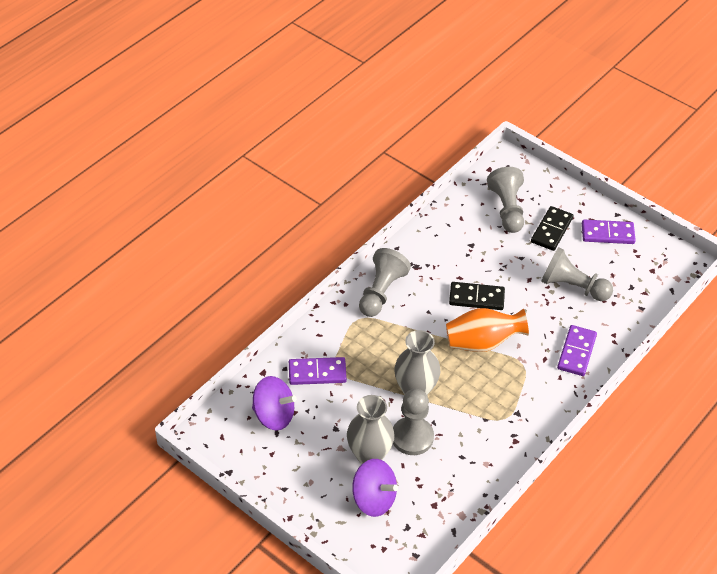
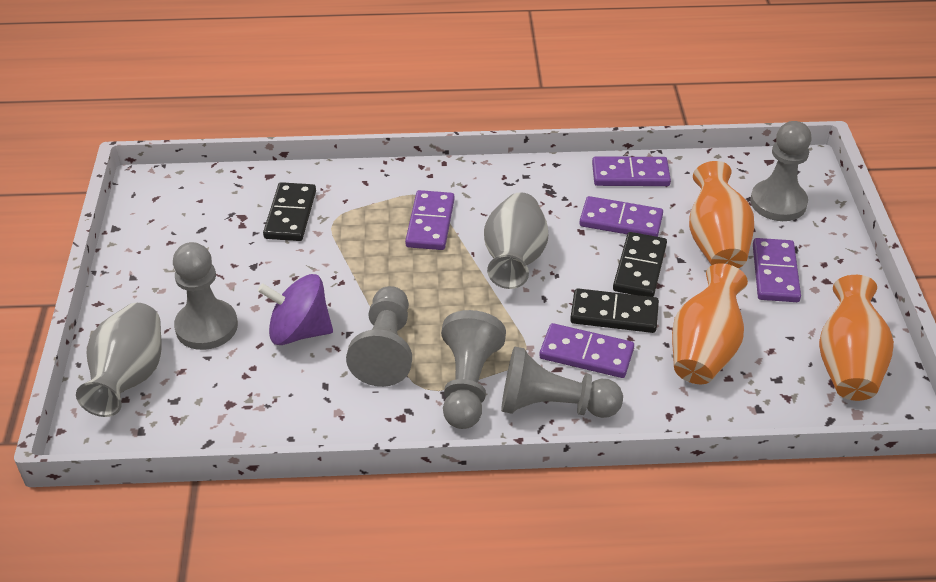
black domino: [449,282,505,310] [531,206,573,251] = 2 -> [263,182,316,241] [570,288,659,333] [613,232,667,297] = 3
grey pawn: [359,248,411,317] [393,389,434,455] [487,167,524,233] [541,247,613,301] = 4 -> [173,242,238,350] [346,286,412,387] [441,310,506,429] [501,346,623,418] [750,121,812,221] = 5
orange vase: [446,308,529,352] = 1 -> [672,263,748,384] [689,161,754,268] [819,275,894,401] = 3
purple domino: [289,357,347,385] [557,325,597,376] [582,219,636,244] = 3 -> [405,190,454,250] [539,323,634,378] [580,196,663,237] [592,156,671,186] [753,238,801,302] = 5
purple spinning top: [252,376,296,430] [352,459,398,517] = 2 -> [258,274,333,345] = 1

